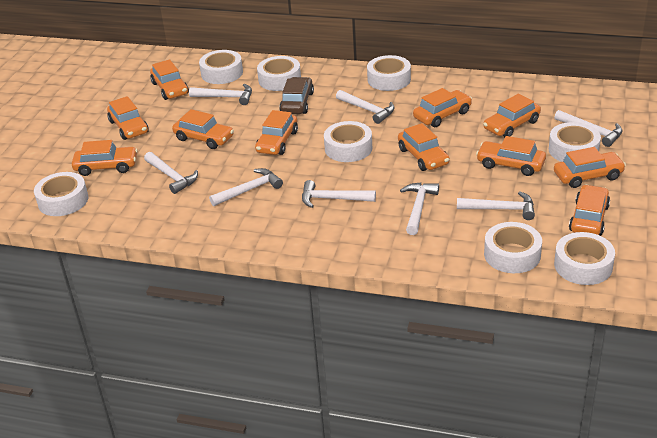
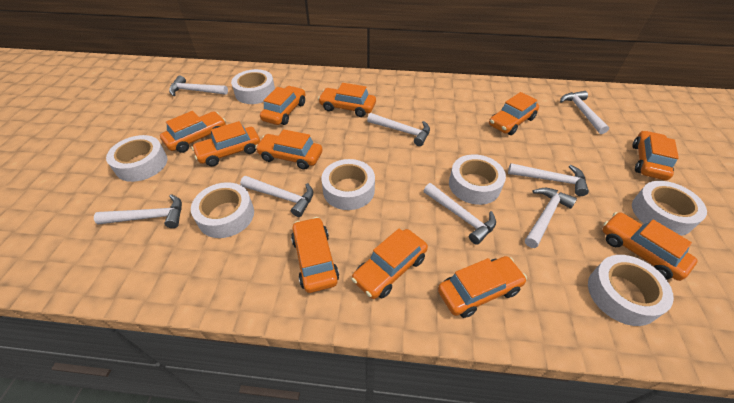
brown car: [279,77,314,114] = 1 -> none = 0
white tape: [34,172,88,216] [199,50,243,84] [257,56,301,91] [324,121,372,162] [367,55,411,91] [484,222,542,273] [549,122,601,162] [554,232,615,285] = 8 -> [106,135,167,182] [191,182,254,238] [231,69,275,104] [321,159,375,210] [449,154,506,205] [588,255,674,326] [632,181,707,236] = 7

